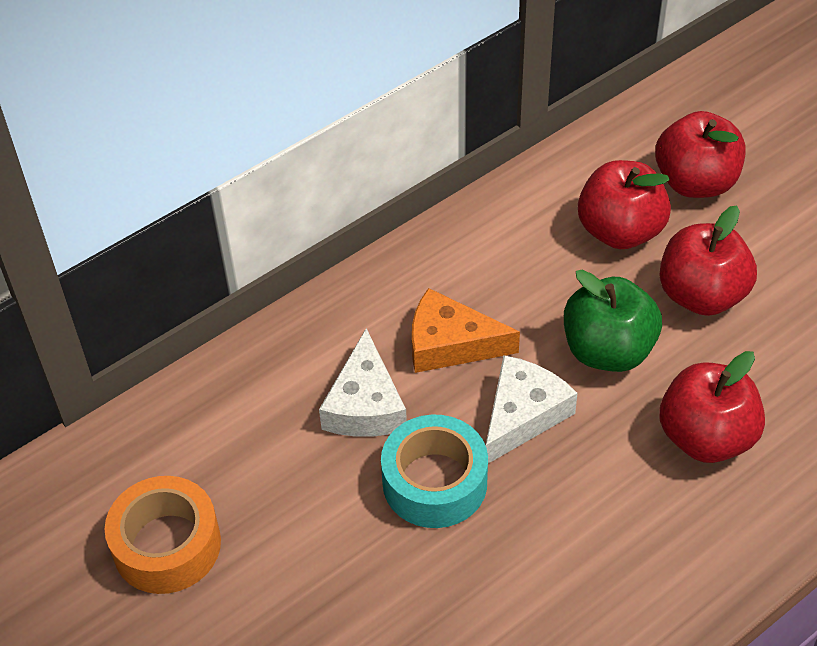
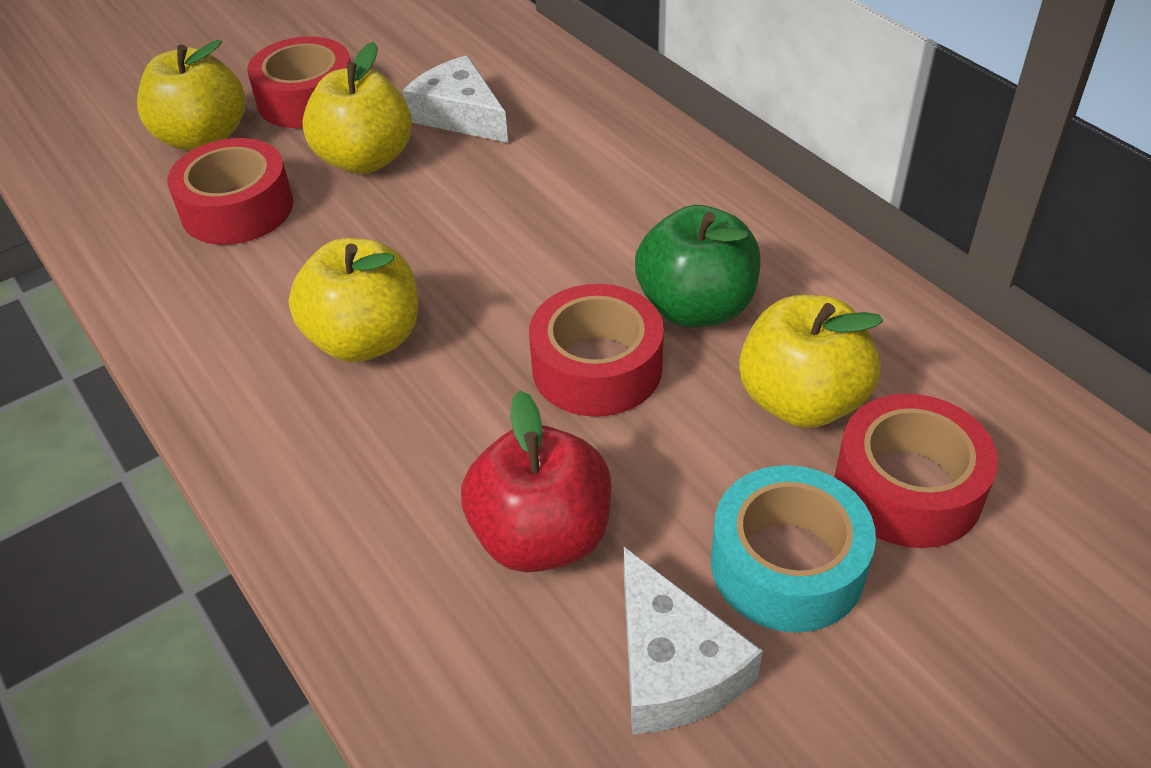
orange cheese: [412,288,520,373] = 1 -> none = 0
orange tape: [104,476,221,594] = 1 -> none = 0
red apple: [578,160,671,249] [655,111,746,198] [659,206,757,316] [659,351,765,463] = 4 -> [461,391,612,572] = 1
red tape: none = 0 -> [167,138,293,245] [247,36,351,128] [529,284,664,417] [834,394,998,548] = 4
yellow apple: none = 0 -> [137,40,245,151] [289,238,418,362] [302,42,412,174] [739,295,883,428] = 4

